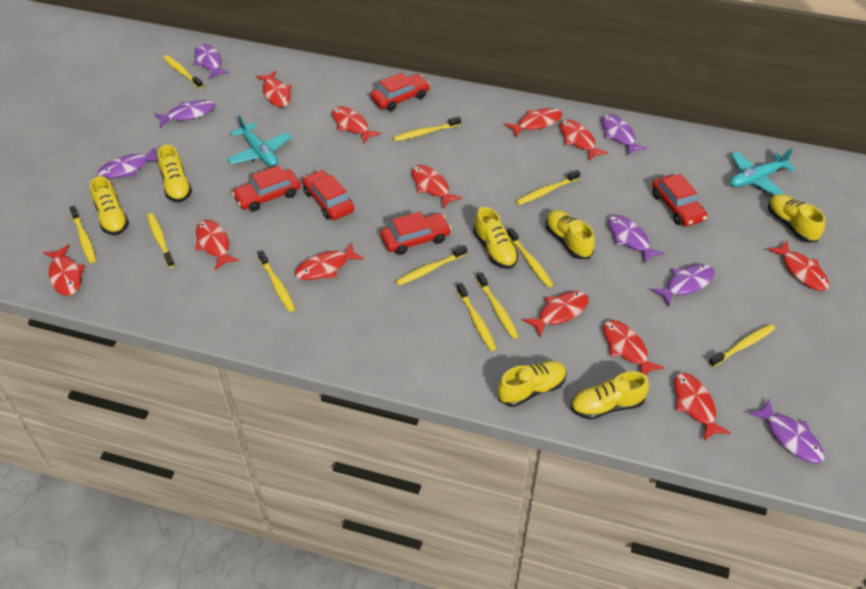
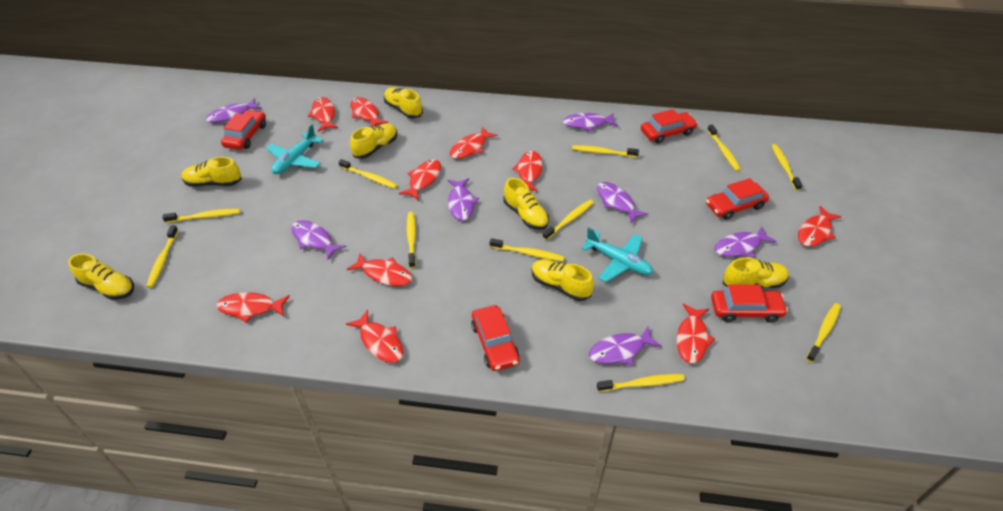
red fish: [43,244,85,296] [195,220,239,270] [256,71,292,107] [295,243,364,280] [332,106,381,143] [411,165,463,208] [504,108,562,137] [523,291,589,337] [560,120,608,161] [603,320,664,375] [674,373,731,441] [767,241,829,291] = 12 -> [217,292,290,322] [308,97,338,132] [346,310,403,363] [347,253,412,286] [351,97,388,126] [399,159,441,201] [450,126,498,159] [512,151,543,191] [677,303,715,363] [798,206,842,246] = 10

